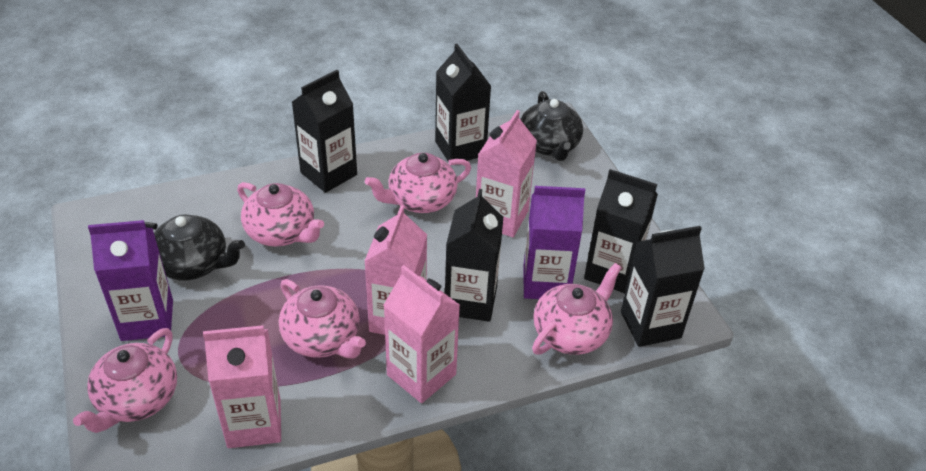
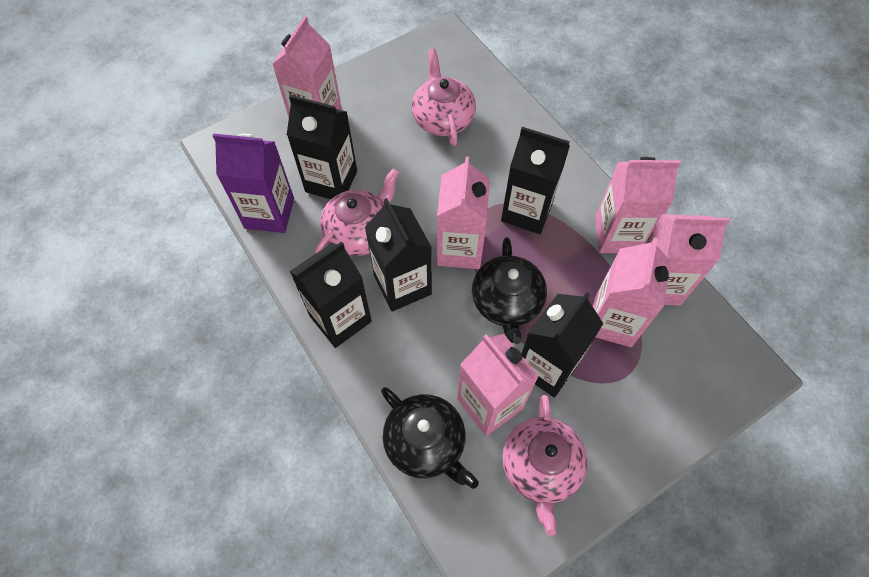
pink carton: [203,325,281,448] [364,205,427,335] [384,265,460,403] [476,110,537,237] = 4 -> [272,16,342,117] [437,156,490,269] [457,334,539,436] [593,237,671,347] [595,157,681,253] [645,214,730,305] = 6
pink teapot: [73,328,177,433] [237,182,324,247] [279,279,366,358] [365,153,471,213] [532,263,622,355] = 5 -> [315,169,399,256] [411,49,476,146] [502,395,588,536] = 3
purple carton: [88,220,173,341] [523,186,585,299] = 2 -> [213,133,294,233] = 1

